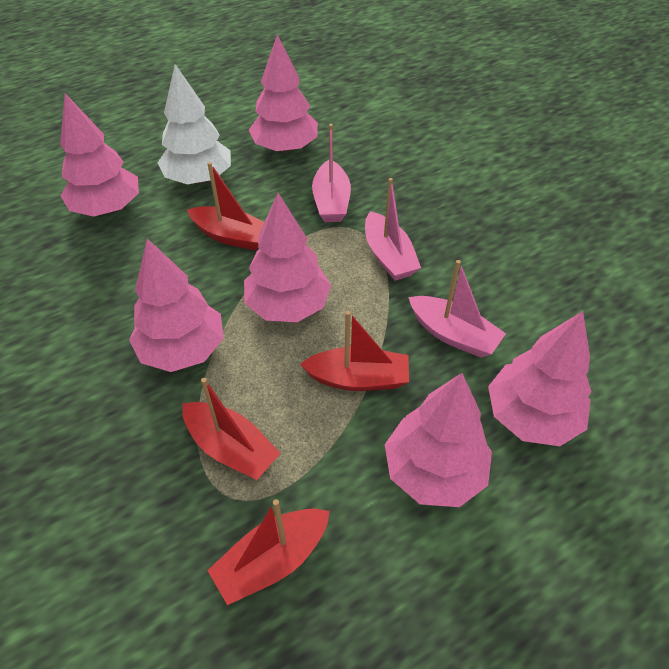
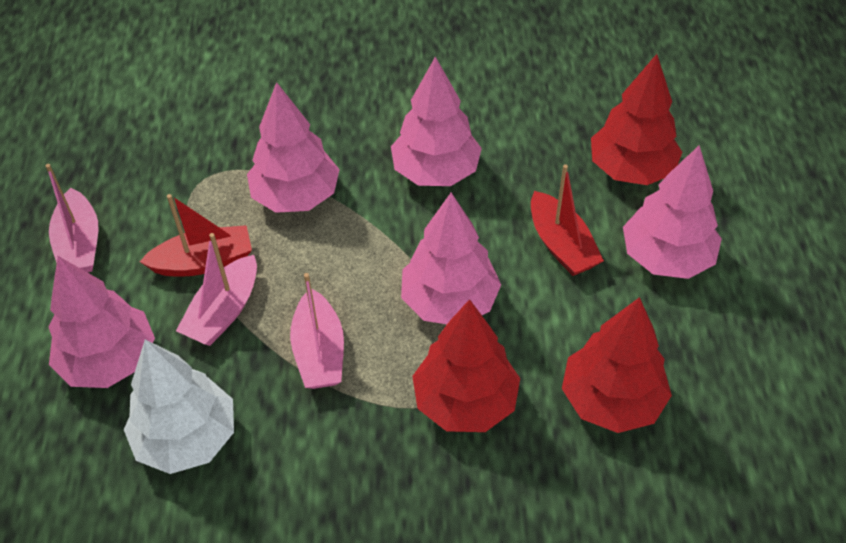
pink tree: [60,93,139,217] [129,238,224,372] [244,193,331,322] [249,35,318,153] [385,373,492,507] [488,311,592,446] = 6 -> [48,256,155,388] [247,82,340,213] [391,57,482,186] [401,192,501,324] [623,146,722,279] = 5
red boat: [183,378,281,480] [187,162,264,250] [207,499,330,605] [300,311,409,391] = 4 -> [139,194,252,276] [531,164,604,276] = 2
red tree: none = 0 -> [412,299,520,432] [562,297,672,433] [591,54,682,185] = 3

